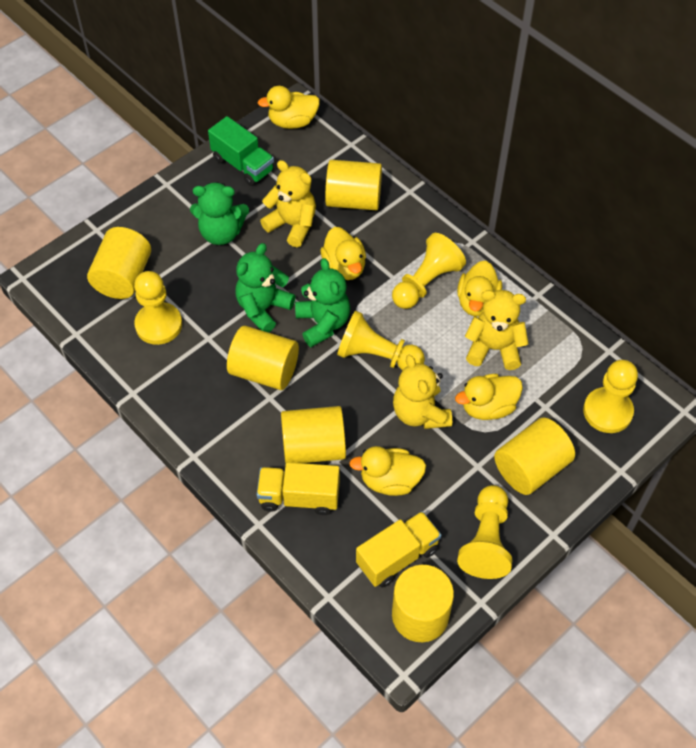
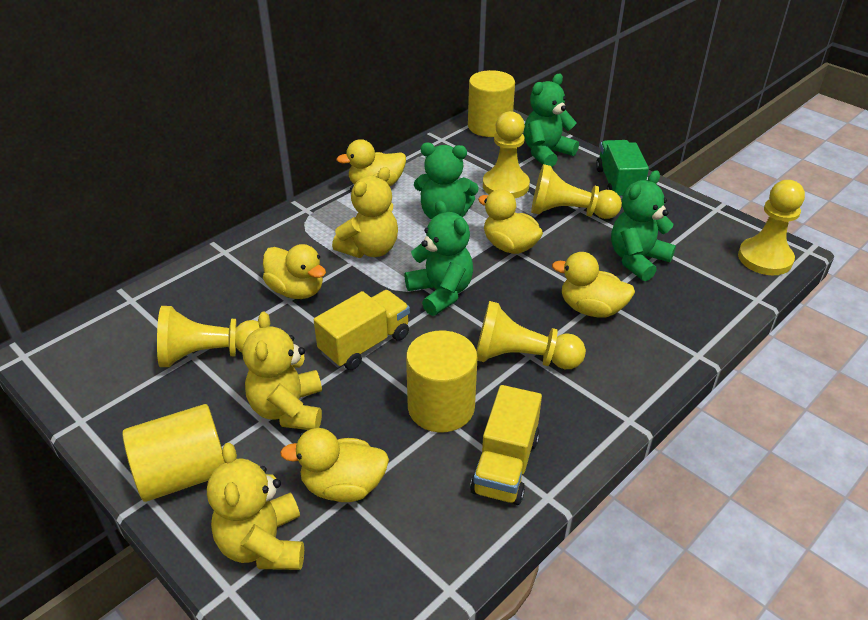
green teddy bear: [190,182,249,245] [235,243,295,333] [295,258,350,347] = 3 -> [404,200,473,316] [414,143,479,220] [524,74,579,167] [611,170,676,281] = 4
yellow cylinder: [87,227,151,299] [227,326,299,390] [281,406,346,463] [325,160,382,210] [392,565,454,642] [494,418,575,495] = 6 -> [122,404,224,502] [406,331,478,432] [468,70,515,137] = 3

